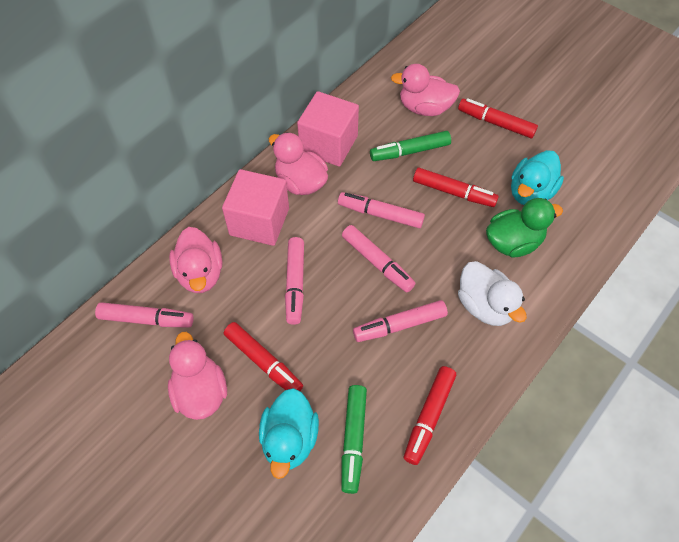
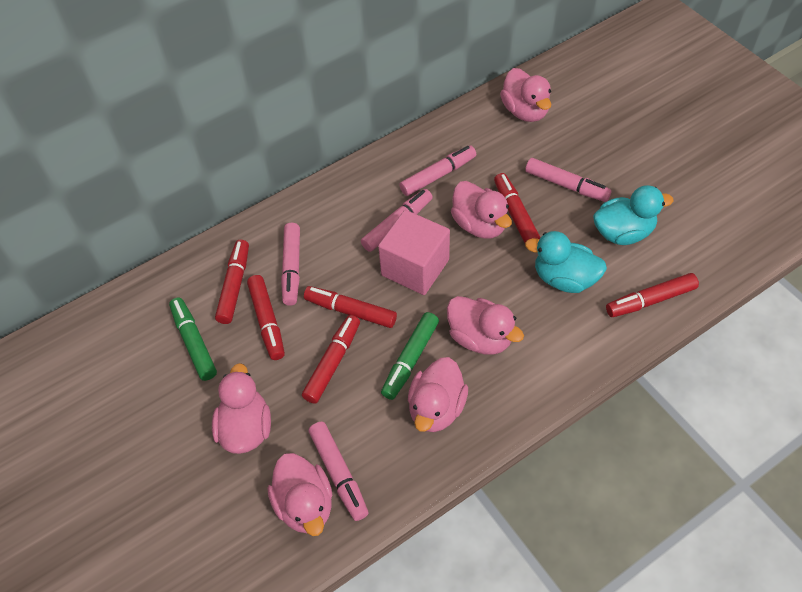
green duck: [486,198,563,258] = 1 -> none = 0
pink cube: [222,169,289,246] [297,91,359,167] = 2 -> [378,210,450,295] = 1
pink duck: [168,332,227,420] [169,227,222,293] [269,132,328,195] [391,64,460,116] = 4 -> [212,363,271,454] [267,453,333,536] [408,357,468,432] [447,296,524,355] [451,181,512,239] [500,68,551,122] = 6
red marker: [224,322,303,391] [404,366,456,465] [413,168,499,207] [458,98,538,138] = 4 -> [215,240,249,324] [247,275,285,360] [302,315,360,404] [304,286,397,328] [494,173,541,243] [606,273,699,317] = 6
white duck: [458,261,527,326] = 1 -> none = 0

